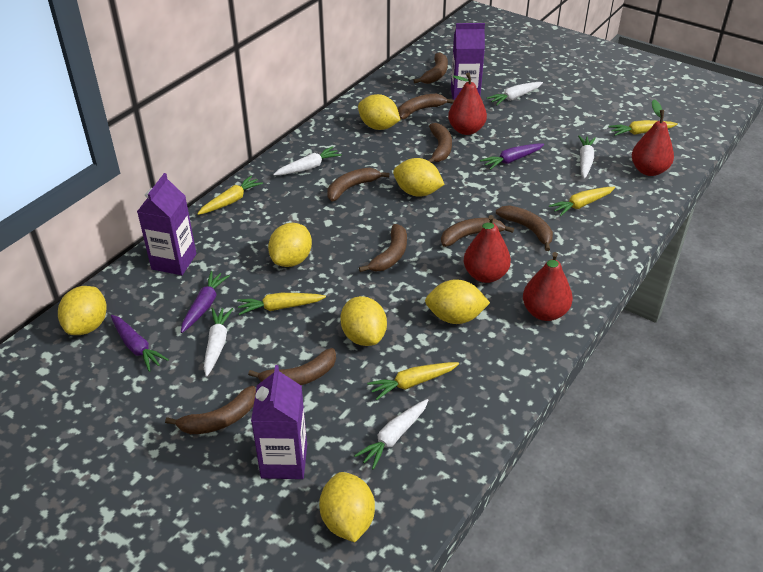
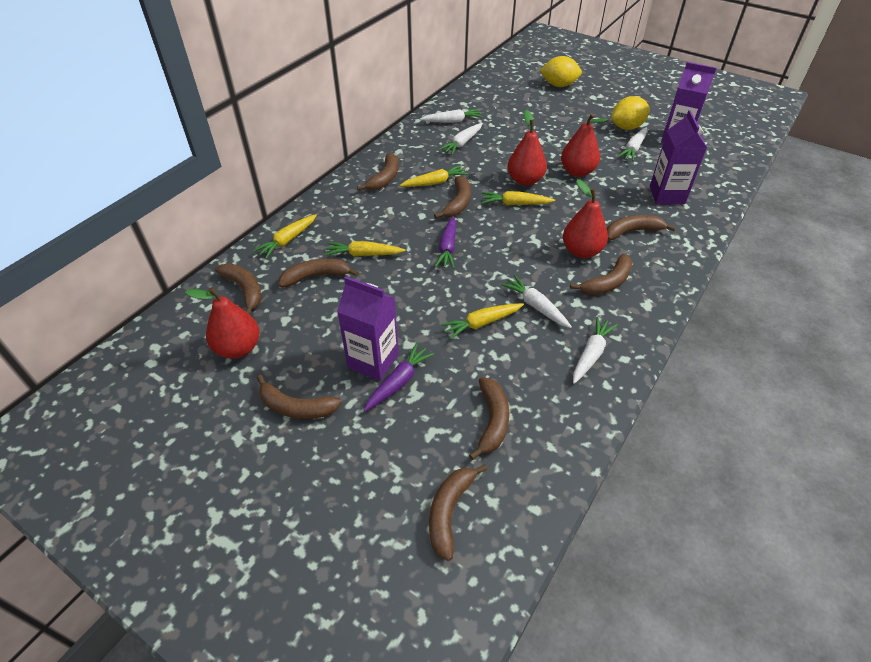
purple carrot: [111,315,169,372] [181,271,230,333] [480,143,544,170] = 3 -> [364,343,434,411] [435,216,456,269] = 2
yellow lemon: [58,286,107,335] [268,223,312,267] [319,472,375,542] [340,296,387,346] [358,94,400,130] [393,158,445,197] [425,279,490,324] = 7 -> [539,56,582,87] [611,96,650,130] = 2

